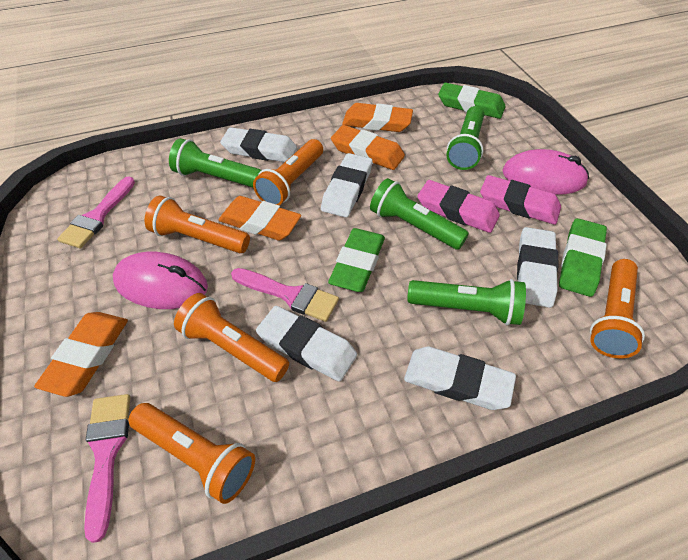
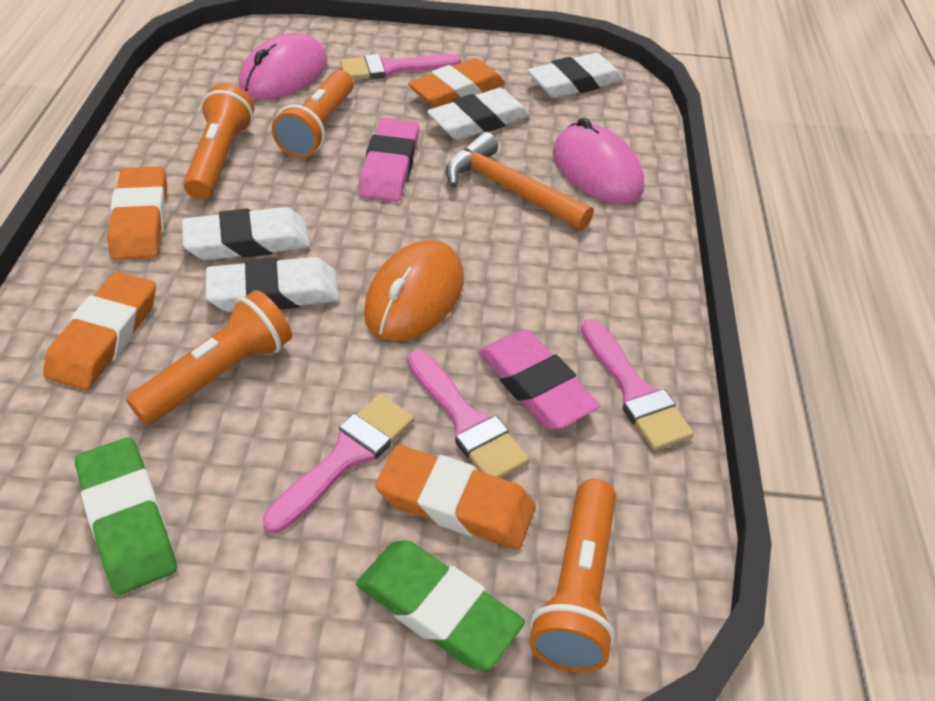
green eraser: [328,228,385,292] [438,83,506,119] [559,218,607,297] = 3 -> [75,437,177,595] [356,540,525,670] = 2
green flashlight: [169,138,262,187] [370,178,469,250] [407,279,526,325] [446,106,484,170] = 4 -> none = 0
orange flashlight: [128,403,255,504] [145,196,250,253] [174,293,289,382] [253,139,323,206] [590,259,645,358] = 5 -> [126,290,292,425] [183,84,254,200] [272,70,354,158] [529,479,616,673] = 4
orange hammer: none = 0 -> [446,132,594,230] = 1
orange mouse: none = 0 -> [364,240,464,341] = 1
pink brush: [57,176,135,248] [84,394,130,543] [231,268,339,322] = 3 -> [263,394,414,533] [340,54,461,80] [407,349,529,478] [581,319,694,451] = 4
white eraser: [220,127,297,162] [256,306,357,381] [321,153,373,217] [404,347,516,410] [517,227,559,308] = 5 -> [182,207,310,260] [206,257,339,312] [427,88,530,140] [527,53,624,98] = 4

